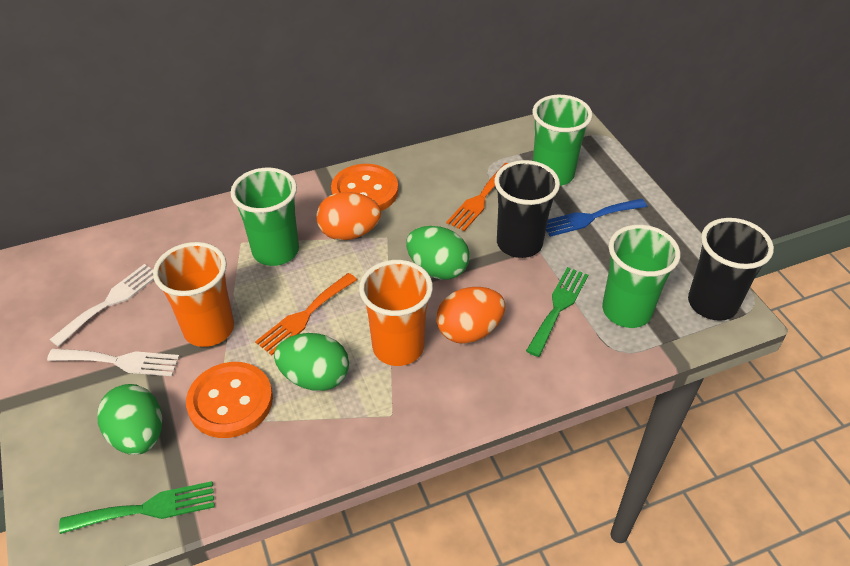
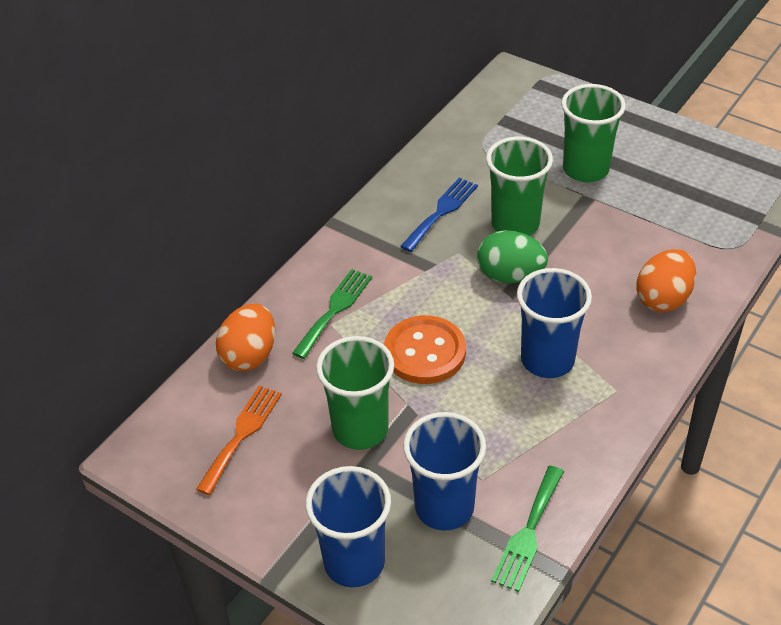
black cup: [495,160,560,258] [688,218,774,321] = 2 -> none = 0
blue cup: none = 0 -> [305,466,391,587] [403,412,486,531] [517,268,592,378] = 3
green egg: [97,384,162,455] [274,333,349,391] [406,226,470,280] = 3 -> [477,230,548,283] = 1
orange button: [186,362,273,438] [331,164,398,211] = 2 -> [384,315,466,384] = 1
orange cup: [153,242,234,347] [359,260,433,366] = 2 -> none = 0
orange fork: [255,273,357,355] [446,163,508,231] = 2 -> [196,386,282,495] = 1
white fork: [47,349,180,376] [49,264,154,347] = 2 -> none = 0

